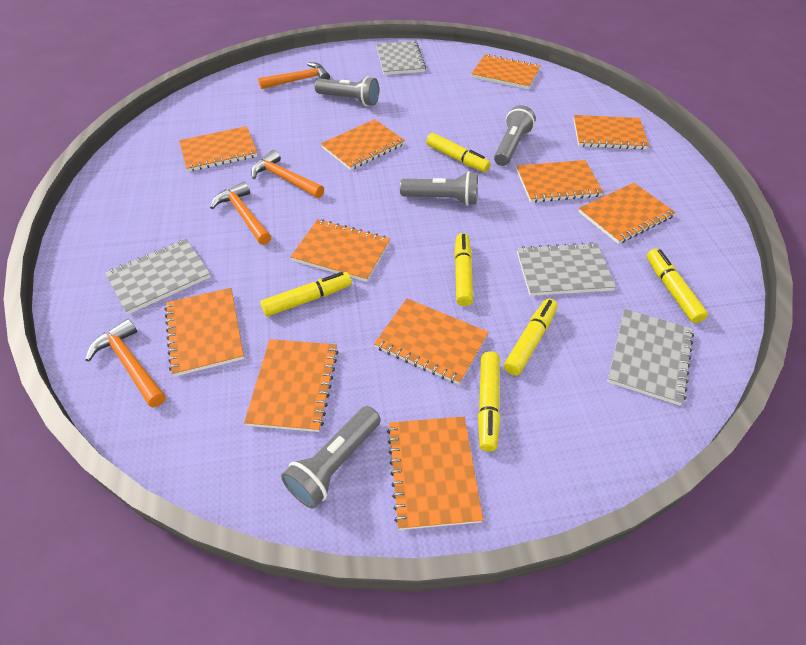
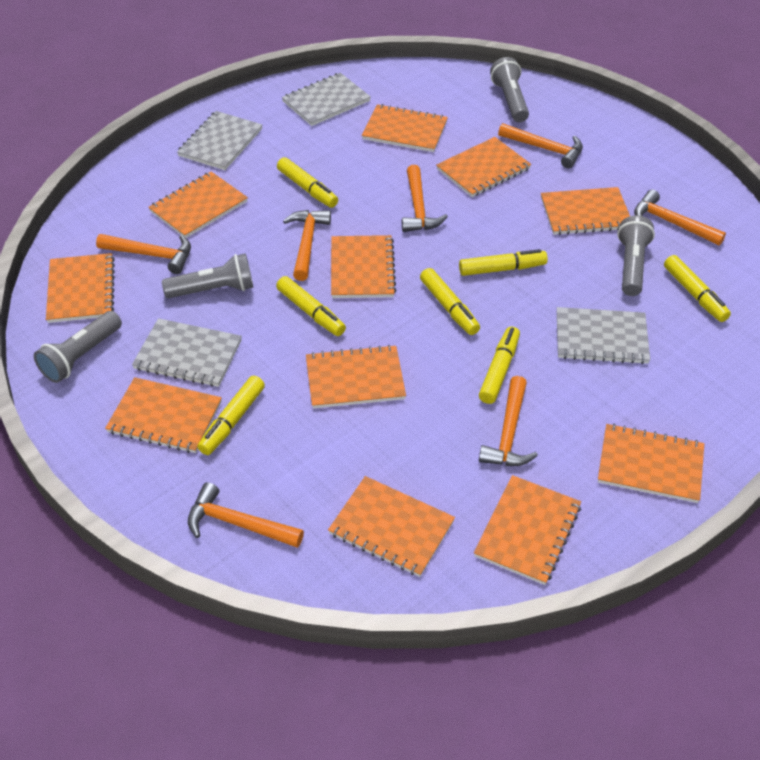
orange hammer: [85,318,166,408] [210,182,271,245] [251,150,324,198] [258,63,330,89] = 4 -> [96,234,191,274] [188,482,304,548] [283,210,331,281] [402,165,448,232] [479,376,538,466] [498,123,583,168] [634,190,726,246] = 7
yellow marker: [260,272,352,317] [426,133,491,172] [454,233,473,306] [478,351,500,451] [504,298,558,375] [646,249,708,323] = 6 -> [198,376,265,455] [276,276,346,336] [277,157,338,208] [420,268,480,335] [459,249,548,276] [479,326,520,404] [664,255,731,322] = 7

